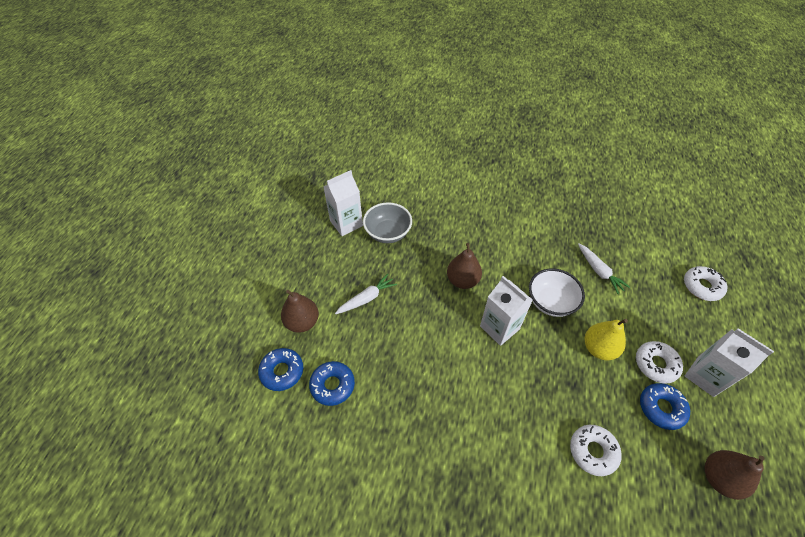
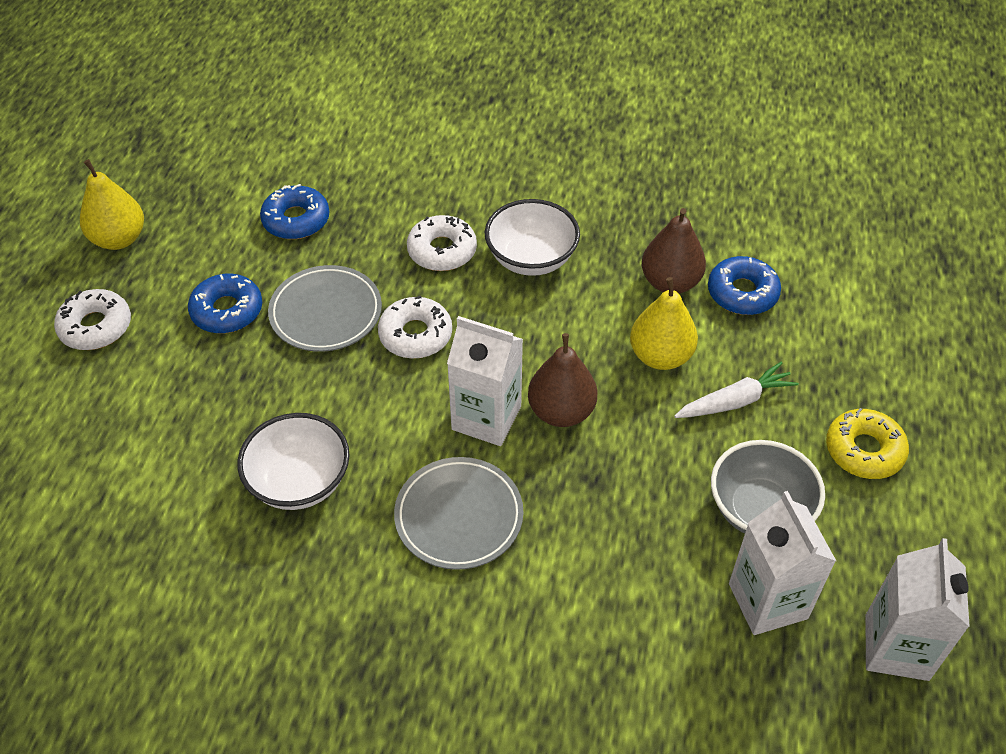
brown pear: [281,290,319,333] [447,243,482,289] [704,450,765,500] = 3 -> [528,333,598,427] [642,208,706,293] = 2
grey plate: none = 0 -> [268,265,382,352] [394,457,523,570] = 2
white bowl: [529,268,585,317] = 1 -> [237,413,350,510] [485,199,580,276] = 2
white carrot: [335,274,397,314] [578,243,630,294] = 2 -> [674,362,799,418] = 1
yellow donut: none = 0 -> [826,408,909,479] = 1
yellow pear: [585,319,628,360] = 1 -> [80,159,144,250] [630,277,698,370] = 2

